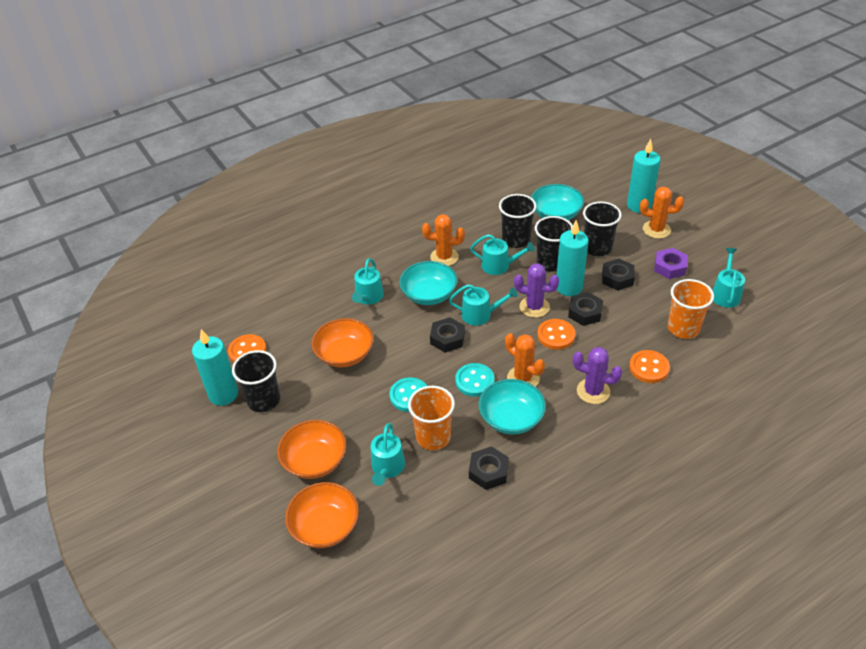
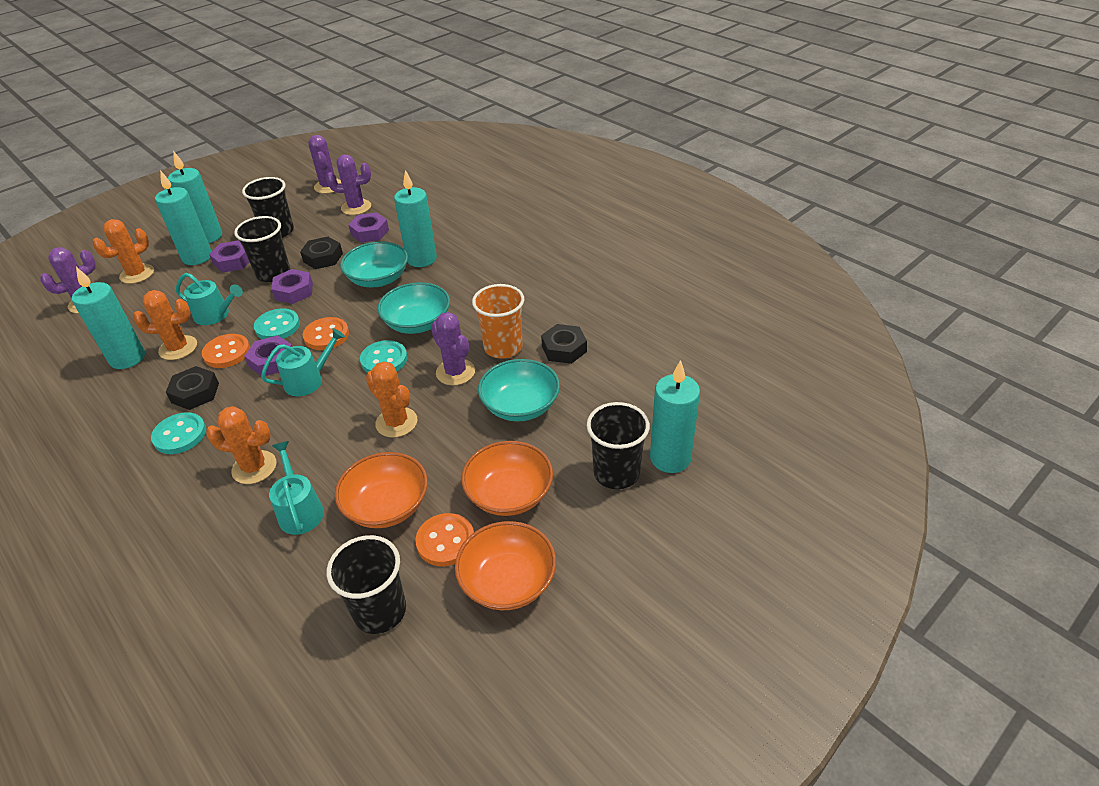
black nut: [430,317,465,353] [469,446,509,490] [568,292,603,326] [602,258,635,291] = 4 -> [166,366,219,410] [300,237,343,269] [541,324,587,364] = 3
orange cactus: [422,214,465,266] [505,333,545,387] [640,187,684,239] = 3 -> [92,219,154,284] [133,290,197,360] [206,406,276,484] [366,361,417,438] = 4
orange cup: [408,386,455,450] [668,279,714,339] = 2 -> [472,284,524,359] = 1
purple cactus: [514,263,559,318] [573,347,622,404] = 2 -> [40,247,96,314] [308,135,341,194] [326,154,371,215] [431,312,475,385] = 4
purple nut: [654,248,688,279] = 1 -> [209,240,249,272] [244,336,292,376] [271,269,313,304] [348,212,389,243] = 4
turquoise button: [389,378,427,412] [455,363,495,397] = 2 -> [151,412,206,454] [254,309,300,339] [360,340,407,373] = 3
turquoise candle: [192,329,238,406] [557,220,589,296] [627,139,660,213] = 3 -> [72,267,145,369] [155,170,212,265] [168,151,222,243] [394,170,437,267] [650,360,700,473] = 5
turquoise watering can: [352,258,384,305] [371,423,405,486] [449,284,518,326] [470,234,535,275] [712,248,745,308] = 5 -> [176,273,243,325] [261,328,345,396] [269,441,324,535] = 3

